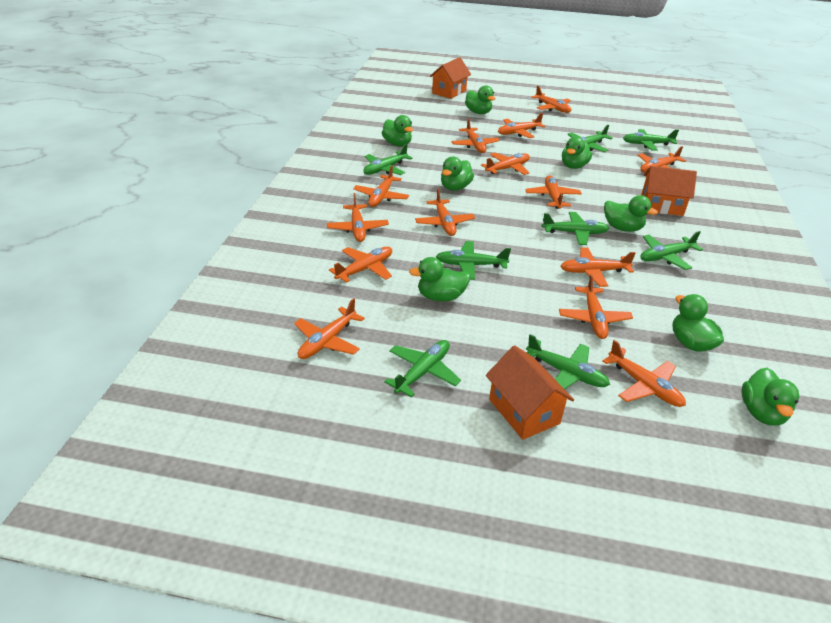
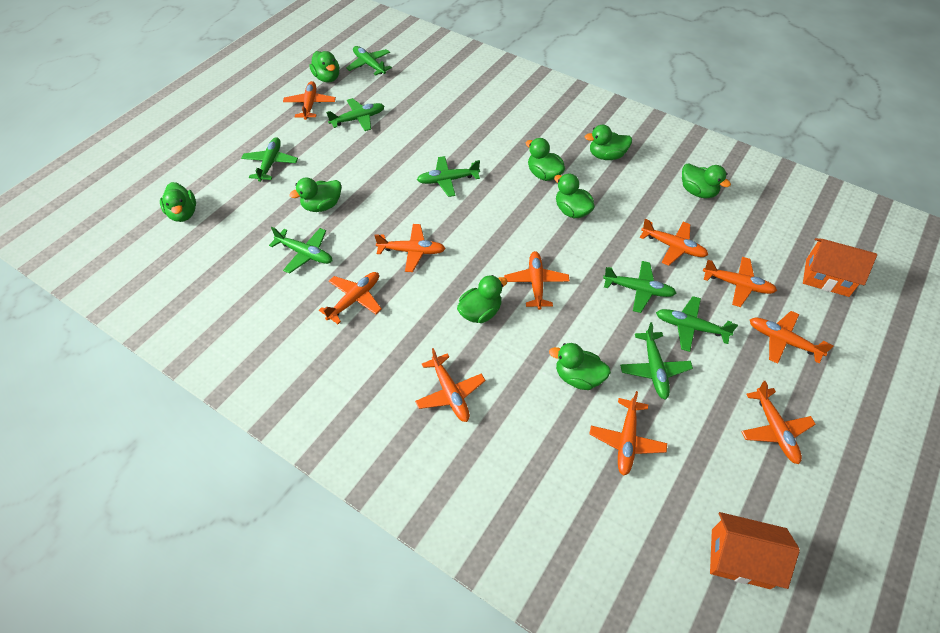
green duck: [382,115,413,146] [409,257,470,301] [441,157,474,191] [465,85,495,114] [562,137,592,169] [604,195,658,232] [673,294,724,352] [741,368,799,425] = 8 -> [160,182,196,222] [289,178,341,212] [309,51,339,82] [457,275,507,323] [526,138,565,181] [549,343,611,390] [554,174,595,218] [585,125,632,160] [682,163,731,198] = 9
orange house: [430,57,471,99] [486,345,574,440] [641,166,697,216] = 3 -> [710,512,800,589] [803,238,877,297] = 2
orange plane: [294,298,365,359] [327,193,389,242] [329,247,392,283] [353,165,409,207] [415,188,475,236] [452,118,500,153] [481,153,530,175] [498,113,545,138] [525,175,582,209] [531,86,571,113] [559,274,633,339] [560,247,636,287] [602,340,686,407] [638,146,686,172] = 14 -> [283,81,336,120] [319,272,382,324] [374,224,446,272] [415,348,486,422] [504,251,570,310] [590,391,667,476] [640,219,708,266] [703,257,777,307] [741,381,816,464] [750,311,834,364] = 10

